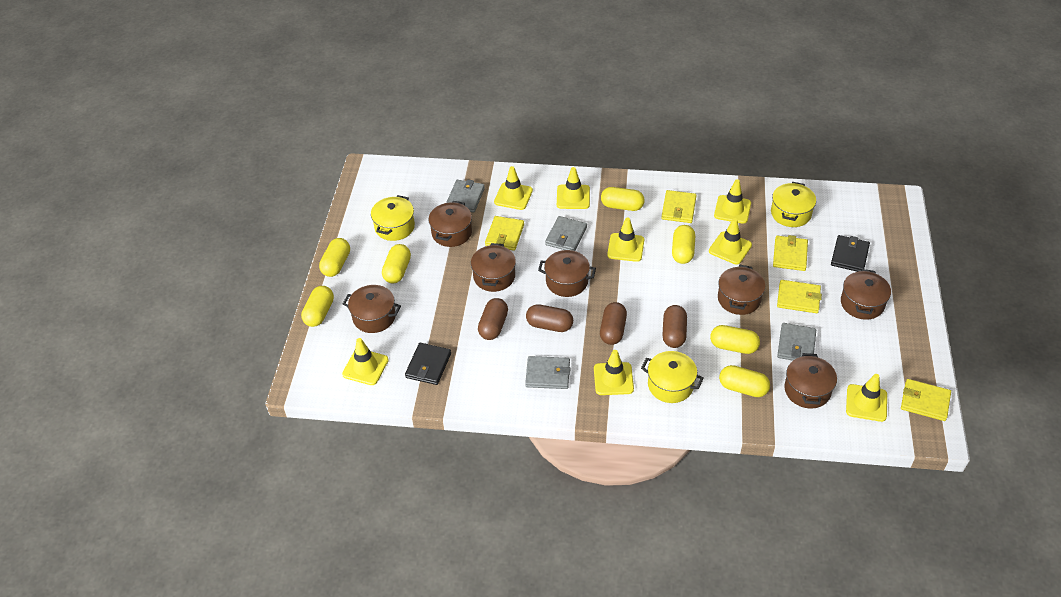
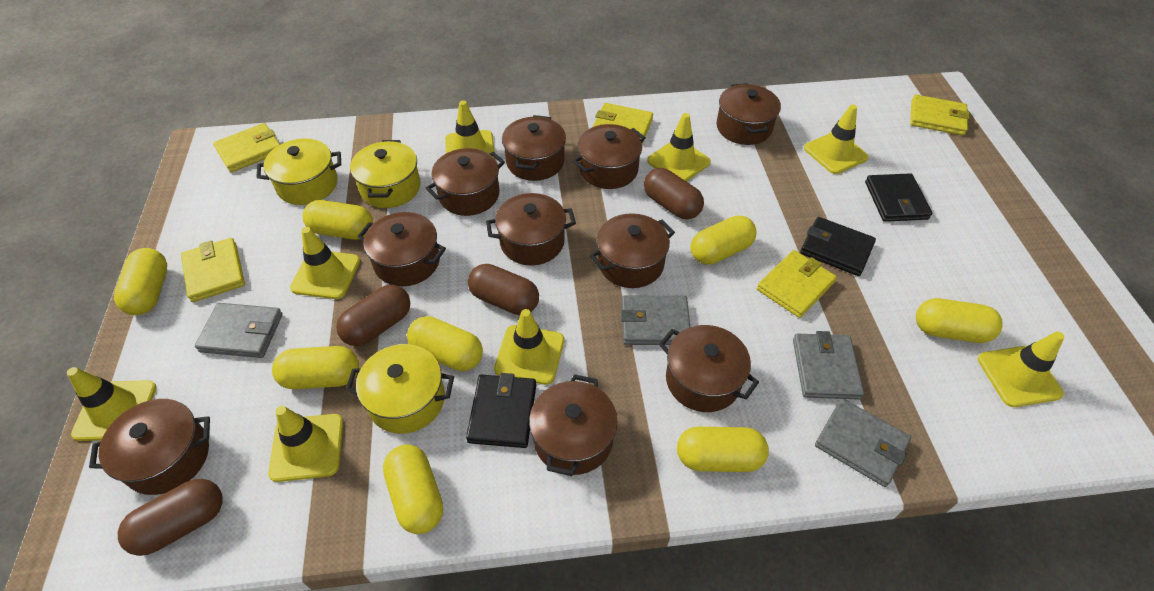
black wallet: [405,343,451,385] [831,235,870,272] = 2 -> [466,373,536,448] [800,217,876,276] [865,173,932,222] = 3
brown pot: [343,285,401,333] [428,201,472,247] [471,243,516,292] [538,250,596,297] [718,264,765,315] [784,353,837,408] [841,269,891,320] = 7 -> [89,399,210,495] [357,212,446,286] [425,148,505,216] [486,193,576,265] [502,115,566,181] [529,374,617,476] [573,124,646,189] [590,213,675,288] [659,325,759,412] [717,83,781,145] = 10
yellow capsule: [301,286,334,327] [319,238,350,277] [382,244,411,283] [601,187,644,211] [672,225,695,264] [710,325,760,354] [719,365,770,397] = 7 -> [114,248,167,315] [272,346,359,389] [302,200,373,240] [383,444,443,534] [407,316,483,371] [677,427,769,472] [690,216,757,265] [916,298,1003,343] = 8

